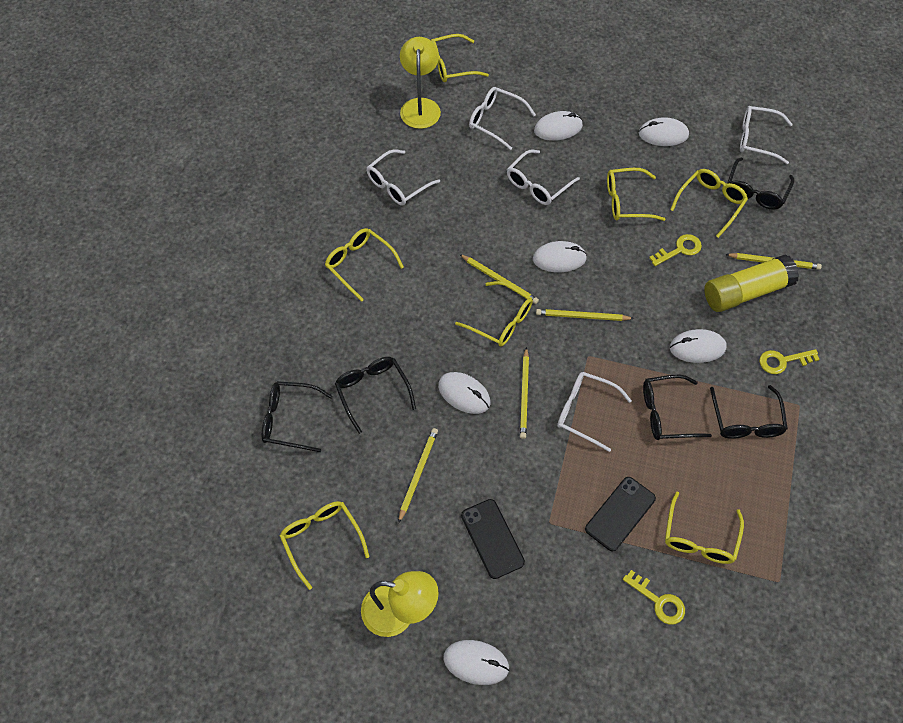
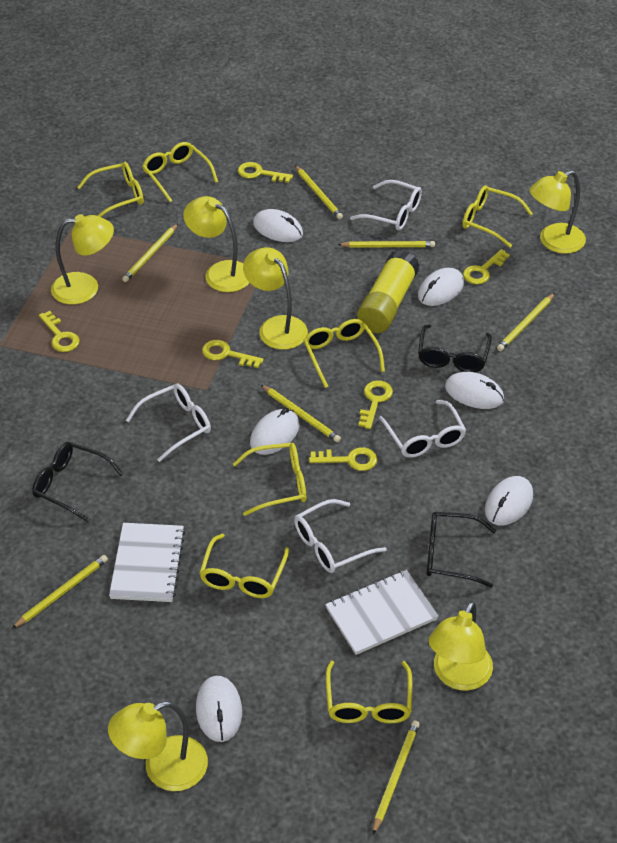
black glasses: [262,381,333,452] [335,357,416,434] [643,375,712,440] [710,385,788,439] [727,158,794,210] = 5 -> [32,442,123,522] [418,324,492,372] [427,512,496,588] = 3
black phone: [461,499,525,579] [585,477,656,551] = 2 -> none = 0
white glasses: [366,149,440,206] [469,87,536,150] [507,150,580,205] [557,372,632,452] [740,106,793,164] = 5 -> [126,384,211,462] [294,499,387,573] [350,180,422,230] [379,400,466,458] = 4
white notebook: none = 0 -> [109,523,185,602] [325,570,438,655] = 2
yellow key: [623,570,685,625] [649,234,702,266] [759,349,820,374] = 3 -> [39,311,80,352] [202,340,264,368] [238,162,293,183] [309,447,377,471] [358,380,393,429] [463,249,510,284] = 6
yellow lamp: [361,571,439,637] [400,37,441,129] = 2 -> [51,214,114,305] [108,701,208,791] [183,196,250,292] [243,247,308,350] [429,601,493,691] [529,170,586,254] = 6
yellow pencil: [398,428,438,523] [459,254,539,304] [520,347,529,439] [536,309,634,321] [725,253,822,270] = 5 -> [12,555,108,629] [122,224,178,282] [261,385,341,442] [295,165,343,219] [337,241,435,248] [373,720,420,834] [497,293,555,351] = 7

